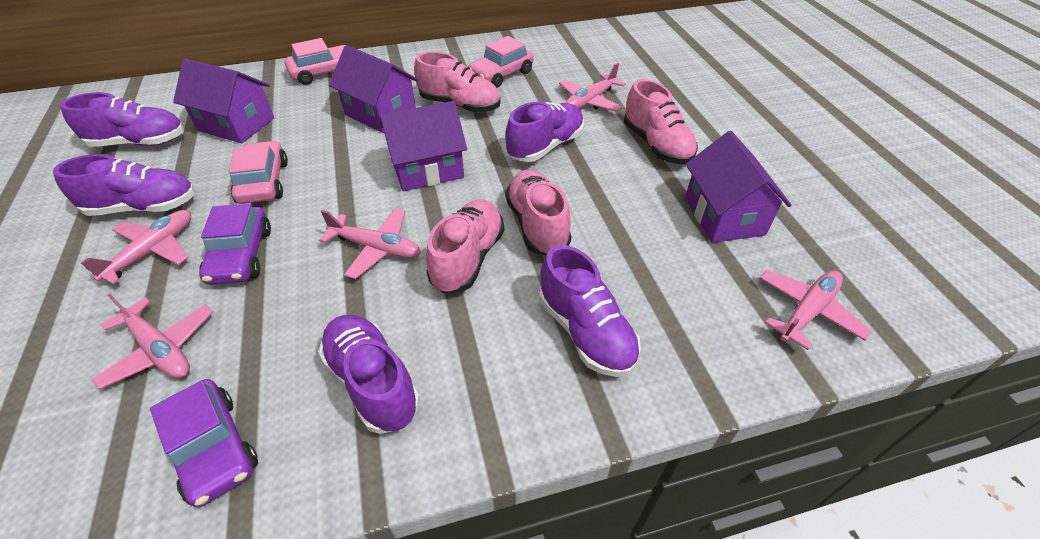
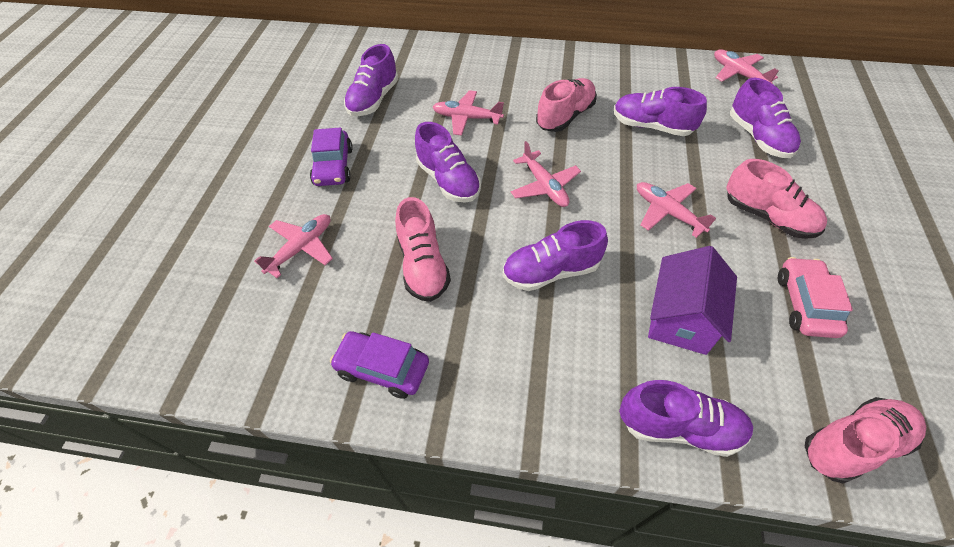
pink car: [228,141,288,204] [284,38,346,85] [468,36,534,88] = 3 -> [778,257,853,338] = 1
purple house: [173,59,274,143] [329,45,418,133] [380,101,467,191] [685,131,791,243] = 4 -> [648,246,737,355] = 1
purple shoe: [53,154,195,216] [60,92,184,147] [318,315,420,434] [505,101,584,162] [539,245,641,377] = 5 -> [344,44,398,116] [415,122,481,203] [503,220,608,291] [614,87,707,136] [619,380,753,457] [730,77,801,158] = 6

